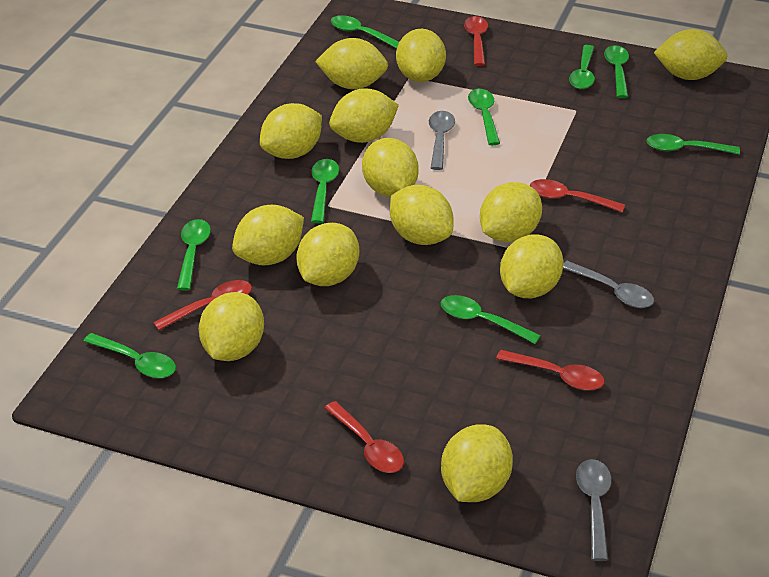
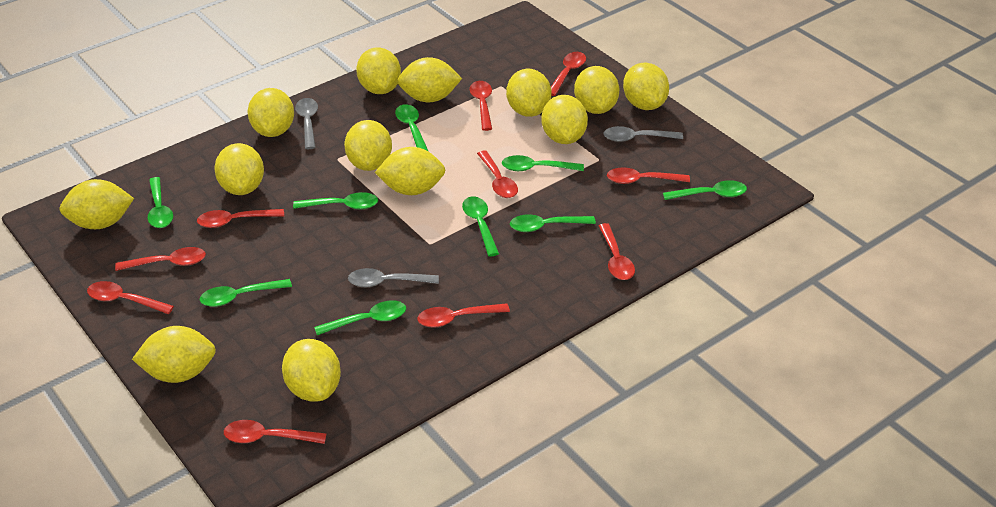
red spoon: [153,280,252,331] [324,401,404,473] [464,16,488,66] [496,350,605,391] [530,179,625,212] = 5 -> [87,281,174,314] [115,247,206,271] [197,209,284,228] [224,420,327,444] [417,303,510,328] [470,81,492,131] [477,151,518,198] [551,52,586,96] [599,223,635,280] [607,167,690,184] = 10

